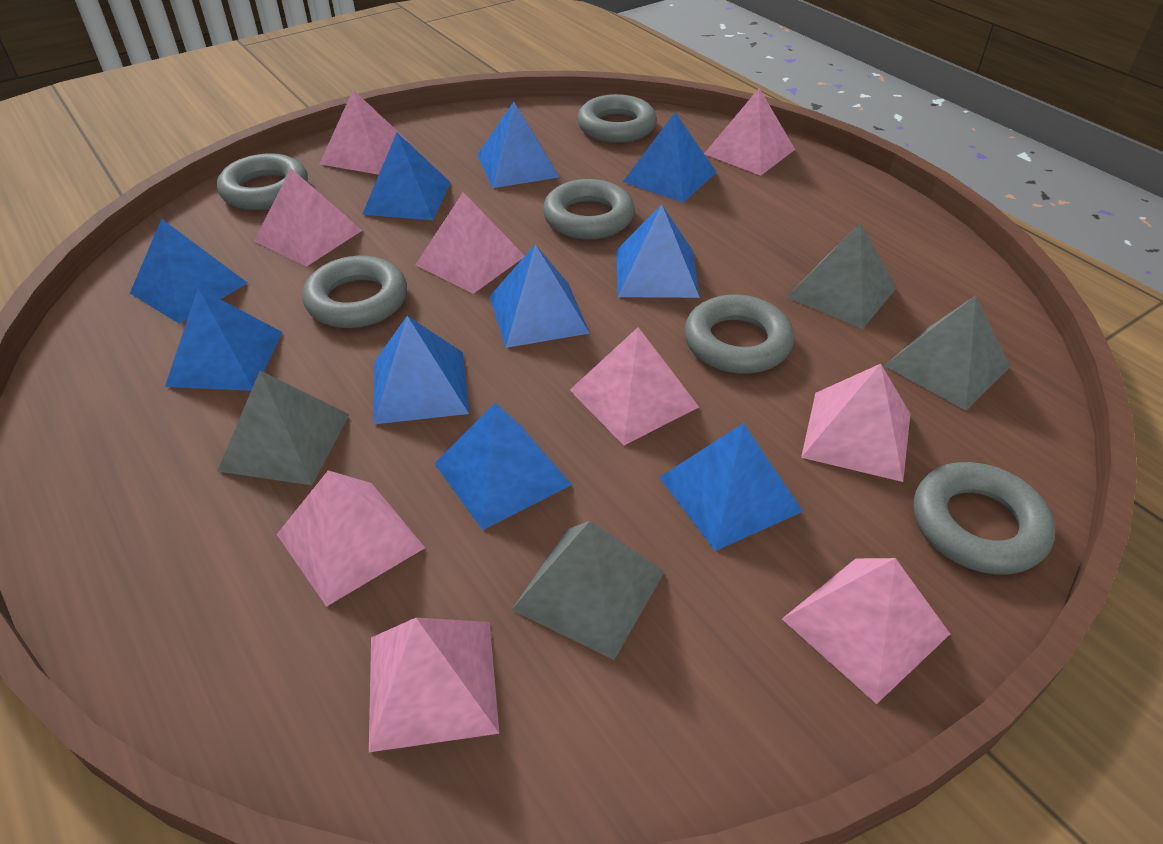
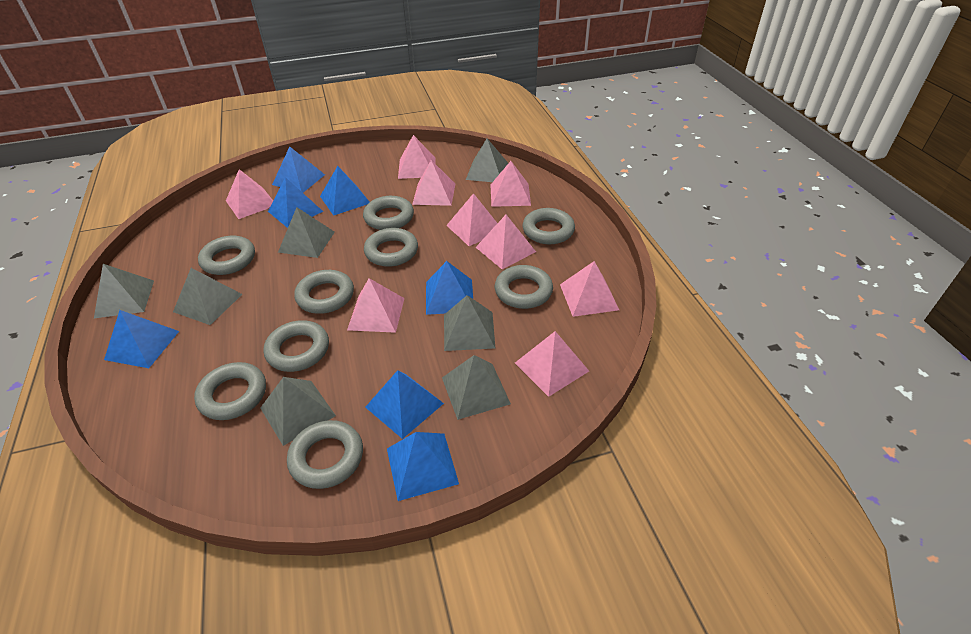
blue pyramid: [130,219,247,324] [165,288,282,391] [362,133,451,220] [373,316,469,425] [434,403,572,530] [477,102,559,188] [490,244,590,348] [616,204,700,298] [623,112,717,203] [659,423,803,551] = 10 -> [104,310,179,368] [268,177,323,228] [272,146,325,193] [320,166,370,216] [365,370,444,439] [387,432,459,501] [426,261,473,315] = 7
grey pyramid: [218,371,350,485] [512,521,665,660] [787,223,897,329] [884,296,1010,411] = 4 -> [94,264,154,318] [173,268,242,325] [260,377,336,446] [278,207,335,258] [442,355,511,420] [444,295,495,351] [466,139,508,182] = 7
grey ring: [217,153,308,210] [302,256,407,328] [543,179,635,239] [577,94,657,143] [684,295,794,374] [913,462,1055,575] = 6 -> [194,362,266,420] [198,236,255,275] [264,320,329,372] [287,420,363,489] [294,270,354,314] [363,196,414,230] [364,228,418,267] [495,265,553,309] [522,208,575,244] = 9

